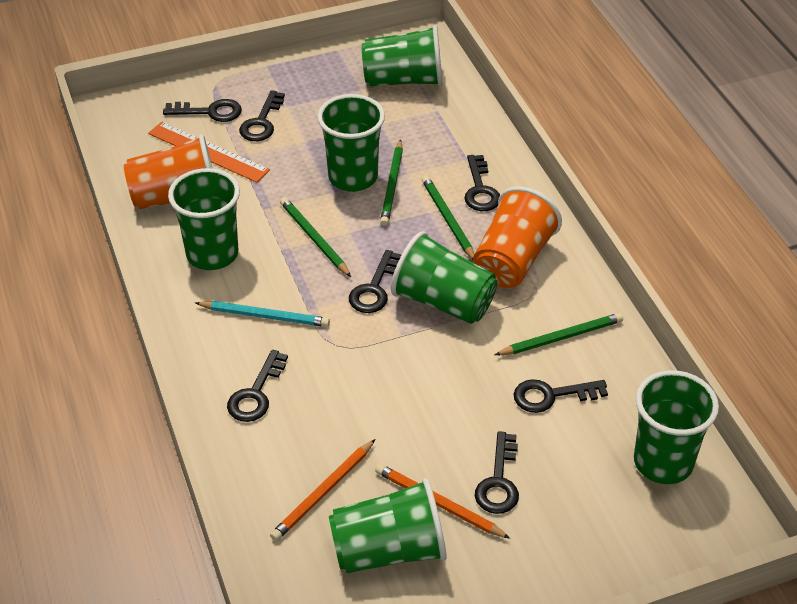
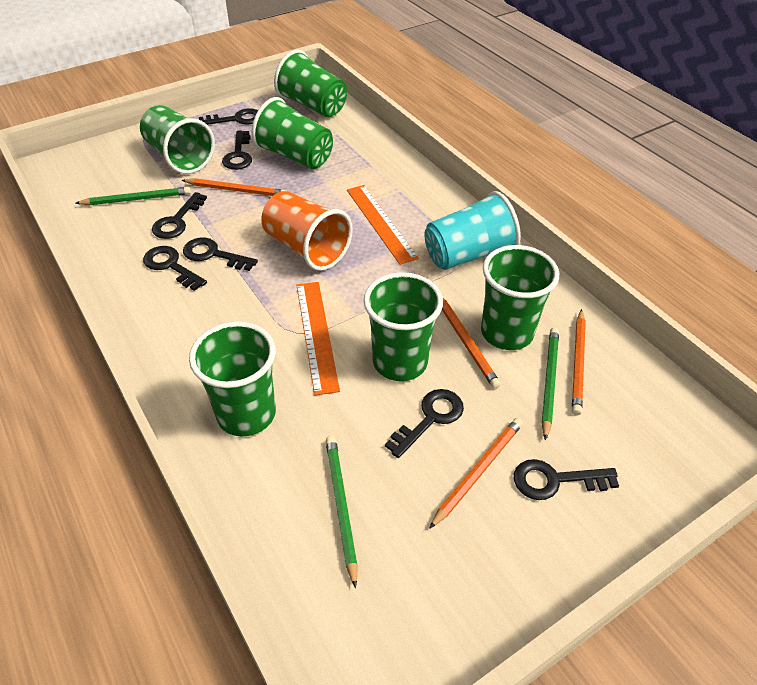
green pencil: [280,197,351,277] [380,140,403,226] [422,176,475,260] [495,313,623,355] = 4 -> [75,187,191,205] [326,436,358,589] [542,328,559,441] = 3
orange cup: [124,134,213,209] [473,186,562,288] = 2 -> [261,191,353,271] = 1
orange pencil: [270,439,375,541] [375,464,510,539] = 2 -> [182,178,286,196] [429,418,523,529] [442,298,501,389] [572,309,586,415] = 4
orange ruler: [148,122,270,183] = 1 -> [297,282,340,396] [347,185,419,265] = 2
turquoise cup: none = 0 -> [424,191,521,270] = 1
turquoise pencil: [195,301,330,327] = 1 -> none = 0

